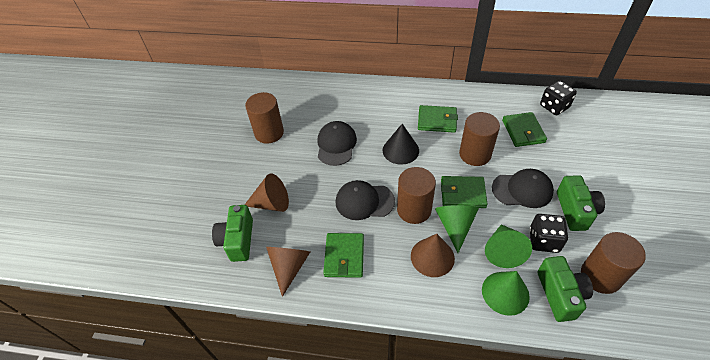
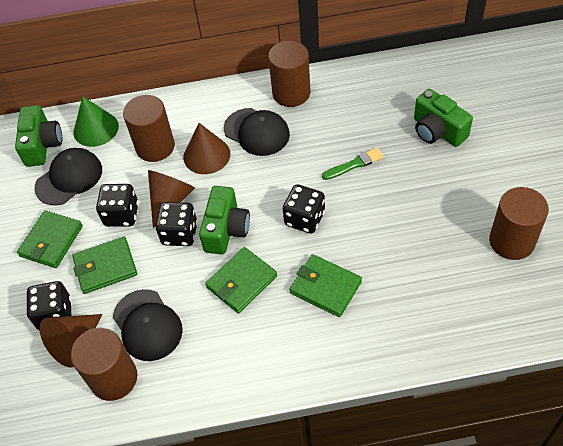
black cone: [383,124,419,165] = 1 -> none = 0
black dice: [529,214,568,253] [540,81,577,115] = 2 -> [27,281,71,331] [96,184,138,227] [156,202,197,246] [283,184,325,234] = 4
green brush: none = 0 -> [322,148,384,180] = 1
green cone: [435,205,479,253] [482,271,530,316] [485,224,532,268] = 3 -> [73,96,119,147] = 1

